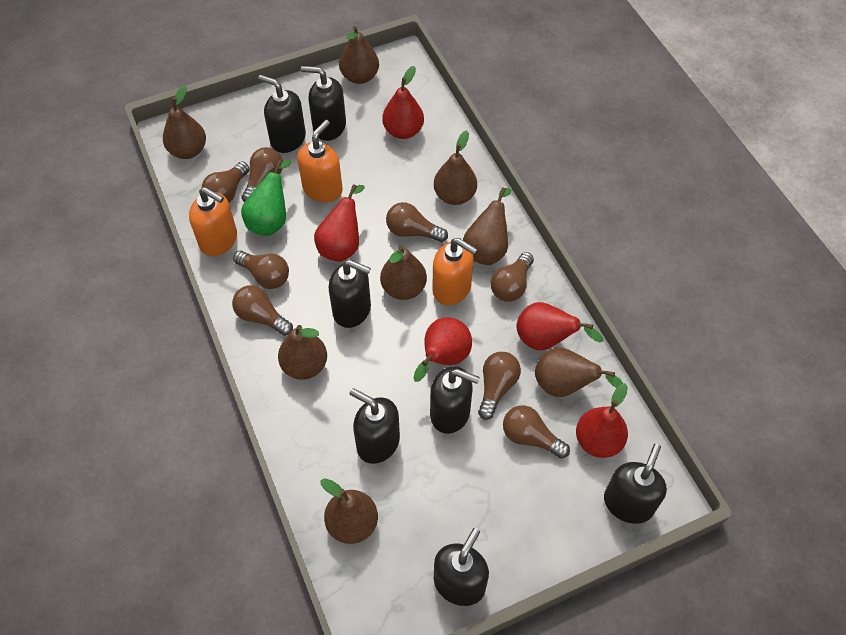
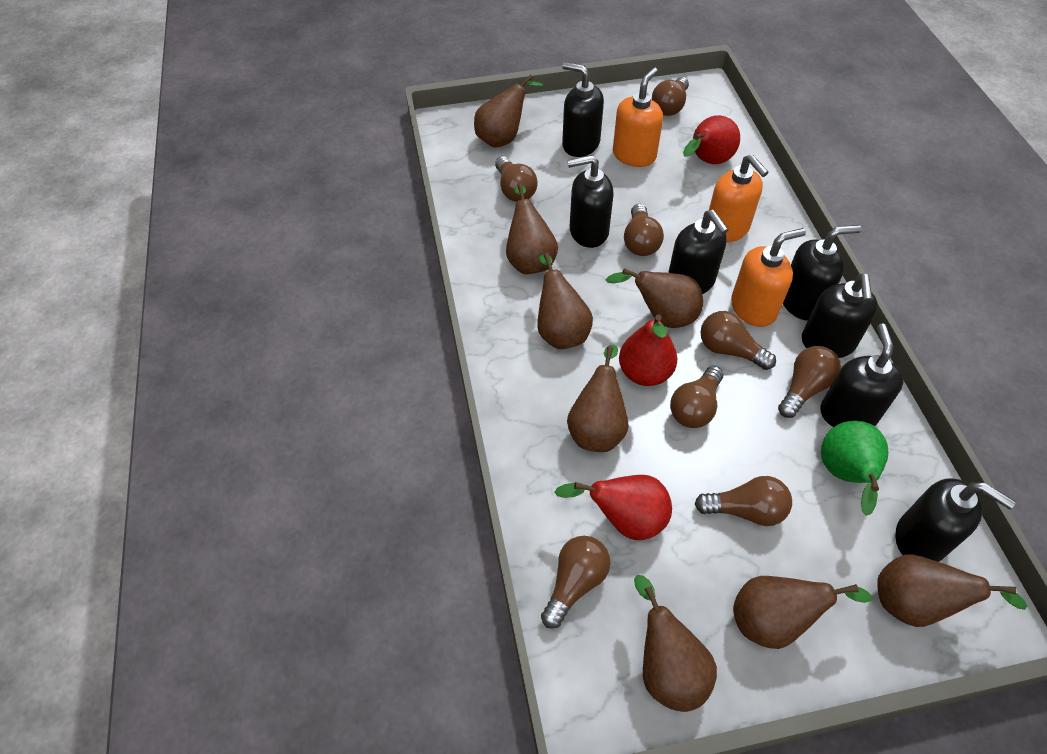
red pear: [314,184,365,262] [382,66,424,139] [414,317,472,382] [517,302,603,350] [576,383,628,458] = 5 -> [555,475,672,540] [619,314,677,386] [683,115,740,164] = 3

